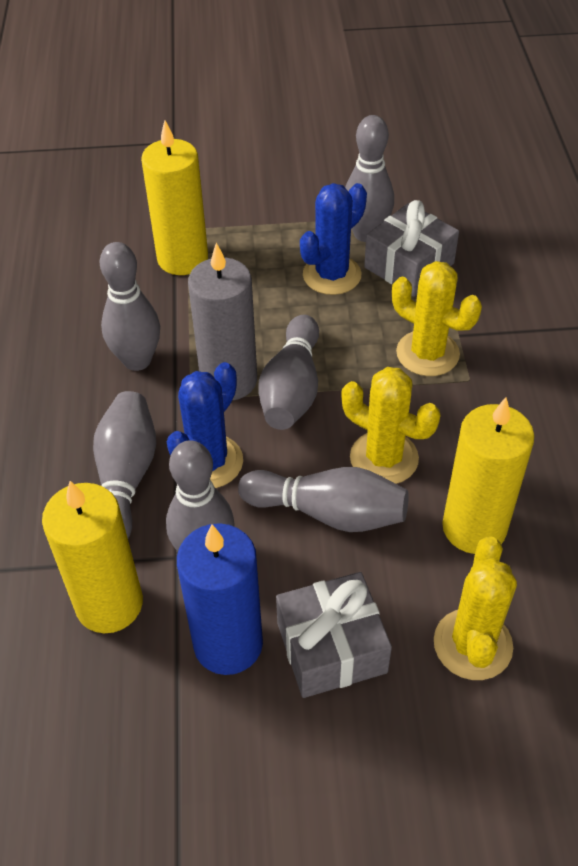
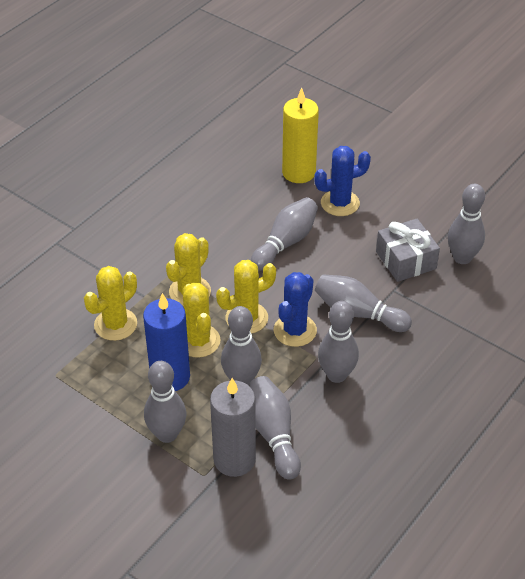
grey bowling pin: [93,391,156,538] [100,242,160,371] [166,440,235,551] [238,467,409,532] [258,315,319,430] [345,115,394,242] = 6 -> [144,361,186,443] [221,306,262,386] [250,376,301,480] [251,197,318,271] [315,274,412,332] [318,301,359,383] [448,184,485,264] = 7
grey gift: [276,572,392,698] [364,200,459,297] = 2 -> [376,219,440,282] = 1
yellow cactus: [341,367,440,484] [392,261,482,376] [434,536,517,680] = 3 -> [84,266,137,341] [166,233,211,306] [183,283,221,358] [216,260,276,334] = 4
yellow candle: [42,481,143,633] [141,120,208,275] [442,397,534,554] = 3 -> [282,88,319,183] = 1

